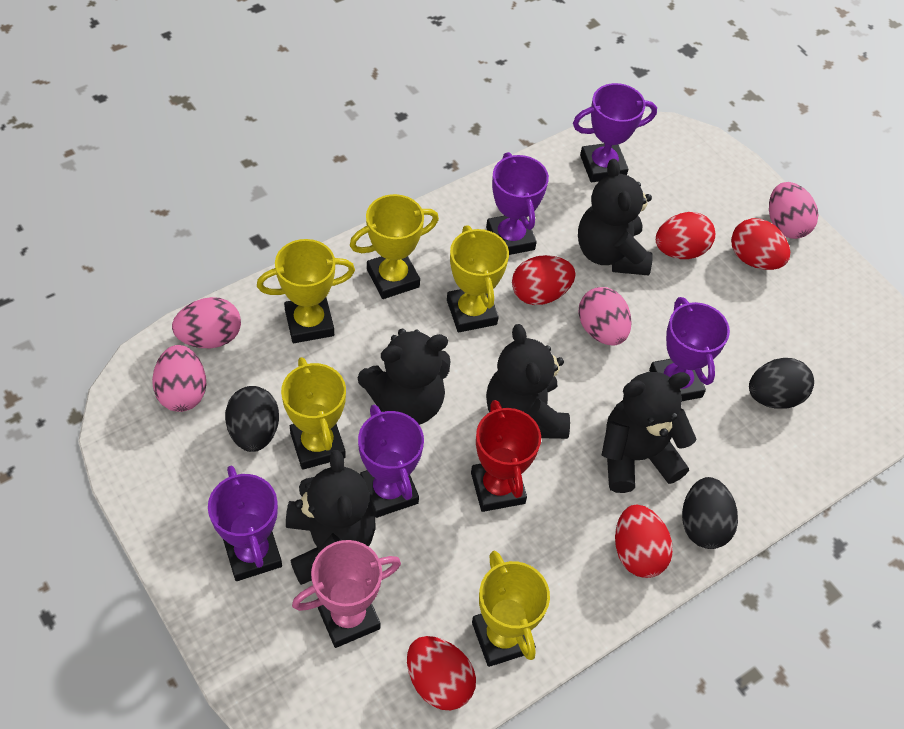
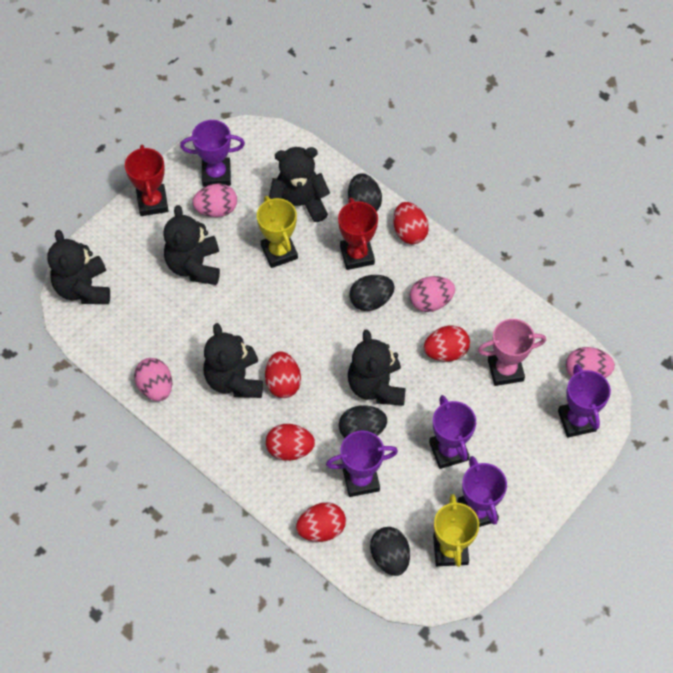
black egg: [225,386,279,452] [682,477,738,549] [749,358,814,409] = 3 -> [339,405,387,438] [348,173,382,212] [349,275,395,311] [370,527,410,576] = 4
red trophy: [471,400,541,512] = 1 -> [125,145,169,216] [338,198,378,270] = 2
yellow trophy: [257,239,355,343] [281,357,346,470] [349,194,439,299] [447,225,509,332] [472,551,550,667] = 5 -> [257,196,298,268] [433,494,479,567] = 2

